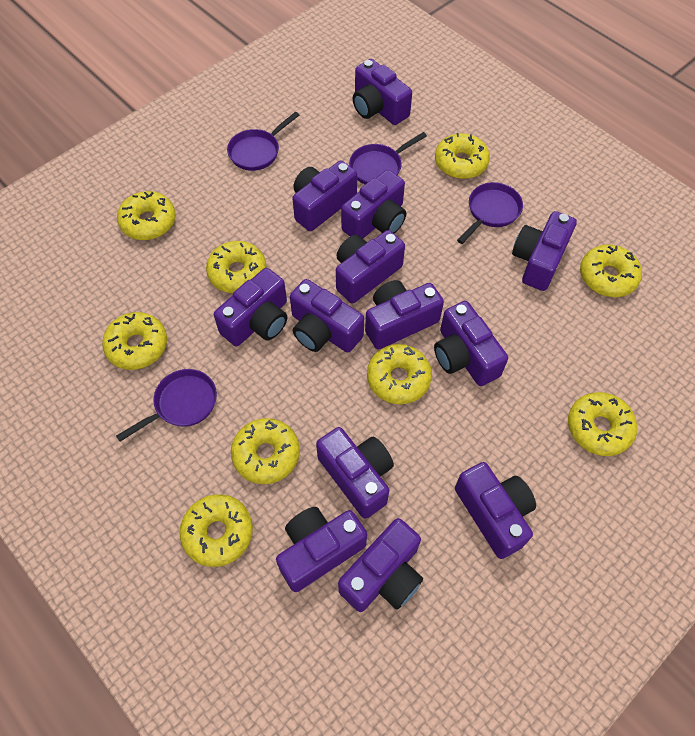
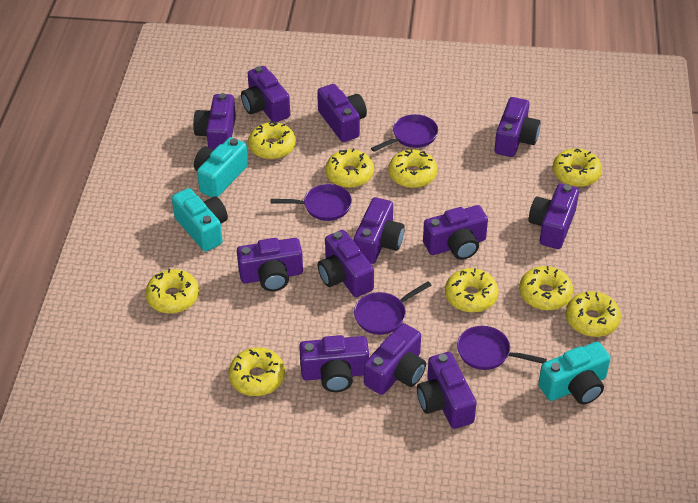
purple camera: [214,268,287,346] [276,507,367,592] [290,279,364,352] [292,161,357,231] [316,427,394,519] [336,230,405,303] [338,518,423,612] [341,170,406,238] [353,59,412,125] [365,280,444,349] [434,301,508,386] [455,462,536,559] [512,211,577,291] = 13 -> [193,93,236,150] [237,238,303,291] [241,66,290,122] [299,335,369,392] [317,84,367,142] [318,230,374,297] [354,197,405,264] [364,323,426,395] [417,352,477,429] [423,205,488,260] [494,97,541,157] [529,184,579,249] = 12
turquoise camera: none = 0 -> [172,188,228,252] [194,137,248,197] [538,342,611,405] = 3

